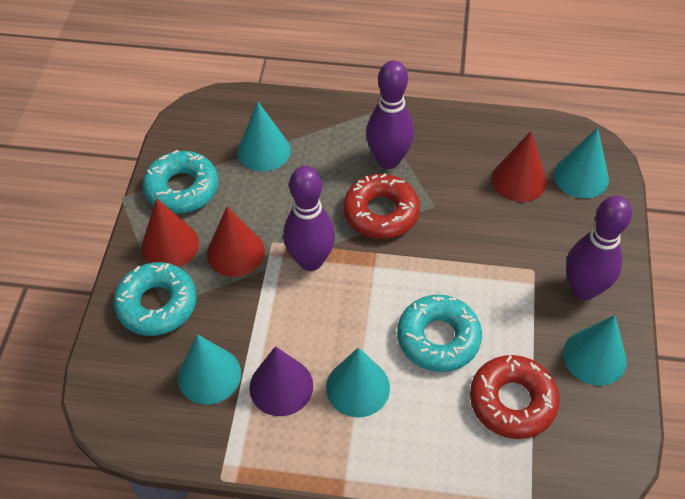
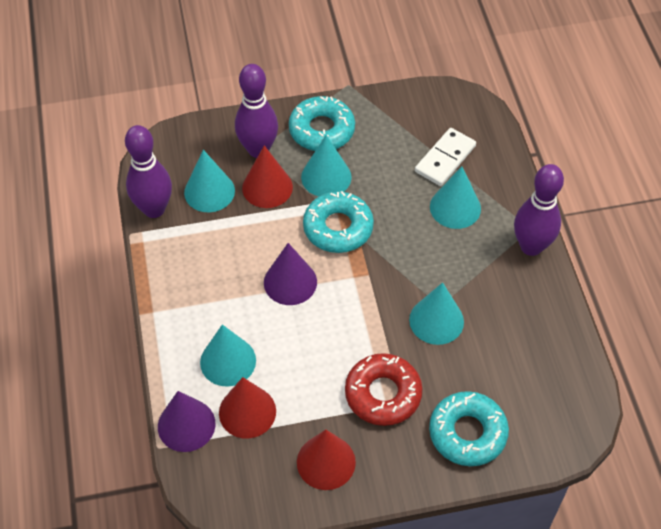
purple cone: [249,346,313,416] = 1 -> [158,391,215,452] [264,243,317,305] = 2
red donut: [343,174,420,239] [470,355,560,439] = 2 -> [345,353,423,426] = 1
white domino: none = 0 -> [415,128,476,186] = 1

